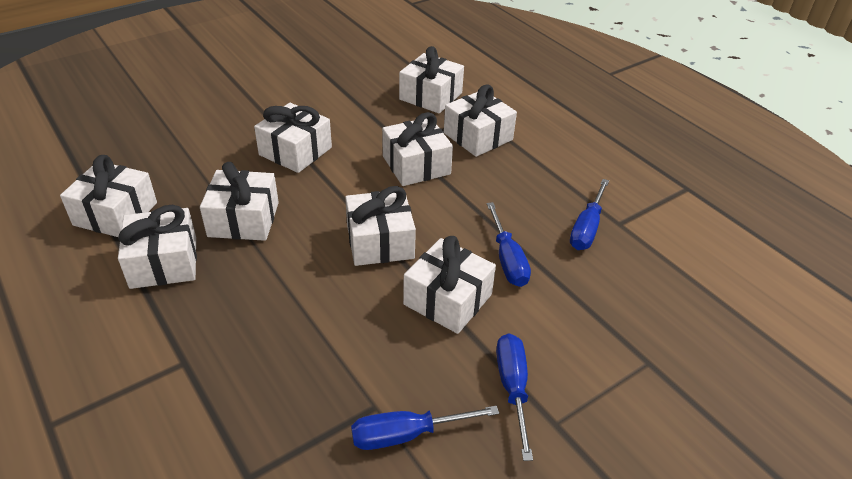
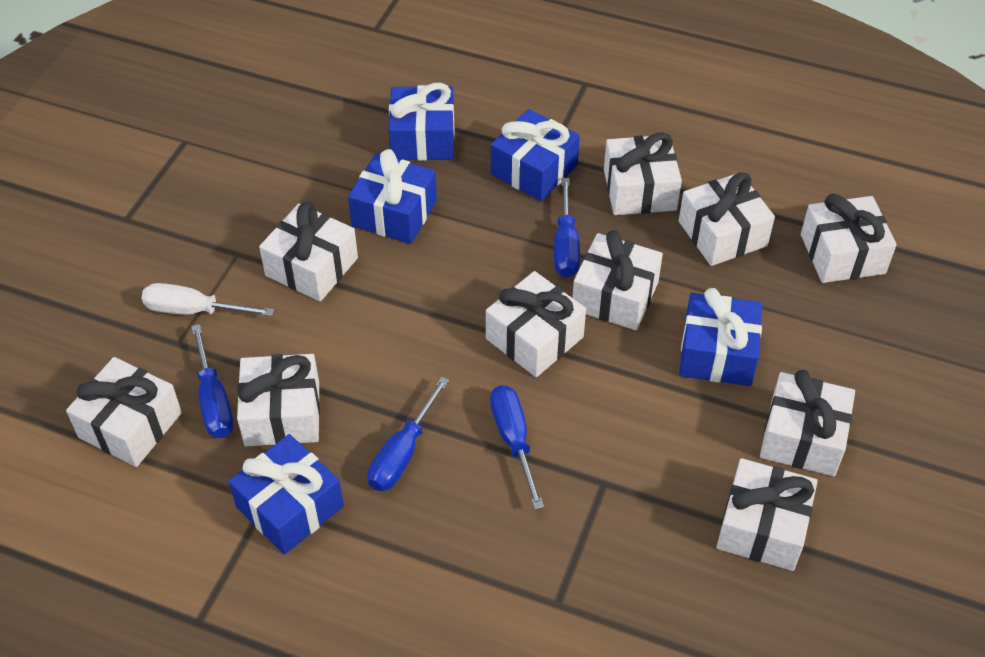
blue gift: none = 0 -> [228,434,344,554] [348,149,437,244] [388,83,455,161] [491,109,580,201] [679,288,762,386] = 5
white gift: [60,155,157,237] [118,205,197,289] [200,162,279,241] [254,103,332,173] [345,186,416,266] [382,112,453,186] [399,46,464,113] [403,236,496,334] [444,84,517,157] = 9 -> [66,357,182,467] [237,354,320,447] [259,201,358,302] [486,271,586,377] [572,230,663,330] [604,132,682,215] [679,172,775,266] [717,458,818,571] [760,370,855,476] [801,194,897,283] = 10
white screwdriver: none = 0 -> [142,283,274,316] = 1

